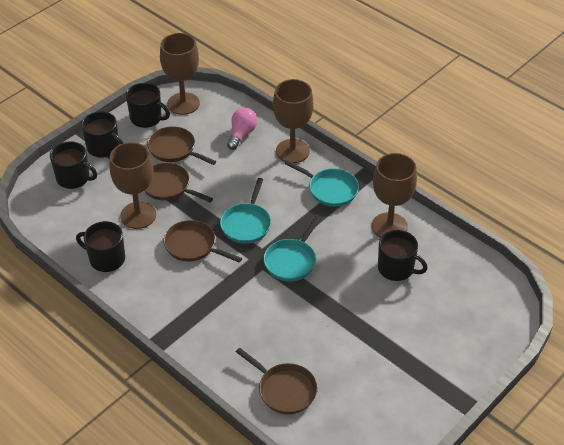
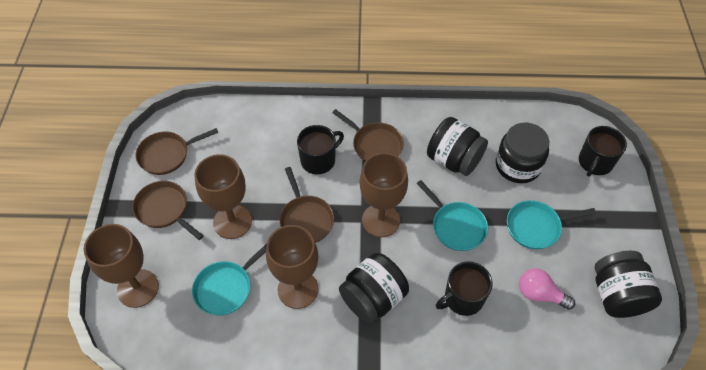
black jar: none = 0 -> [339,253,409,323] [427,117,488,176] [496,123,549,183] [595,251,662,318] = 4
black mug: [50,141,97,189] [76,221,125,272] [81,112,123,158] [126,83,170,128] [378,230,428,281] = 5 -> [297,125,344,174] [436,261,493,316] [579,126,627,177] = 3

